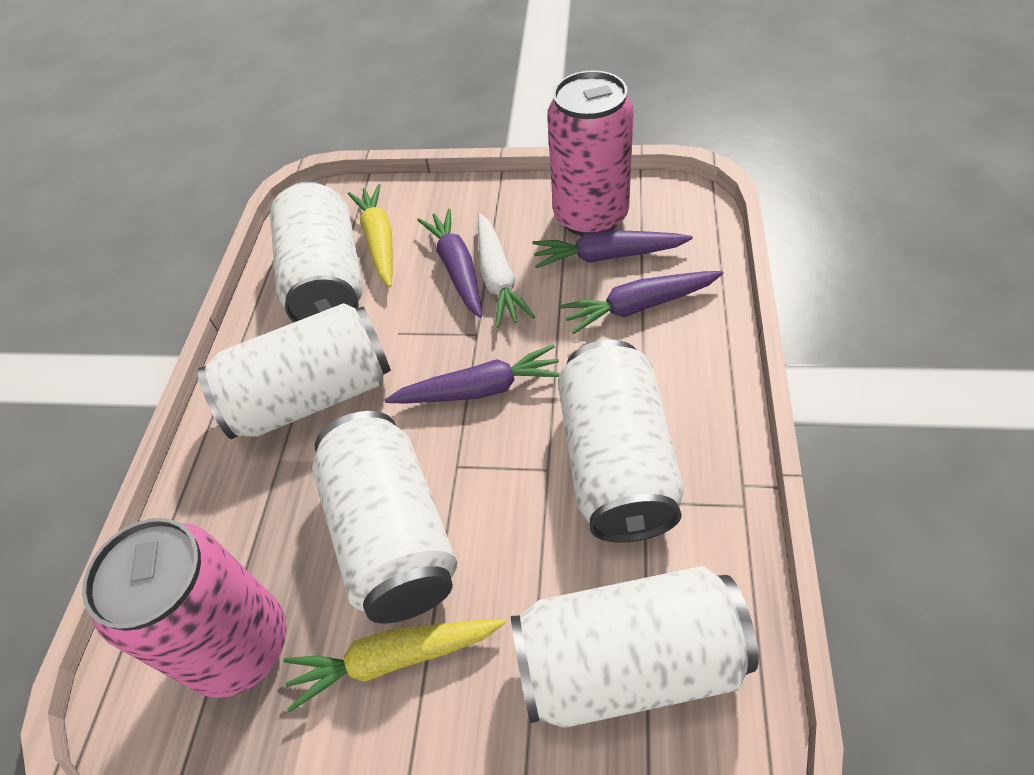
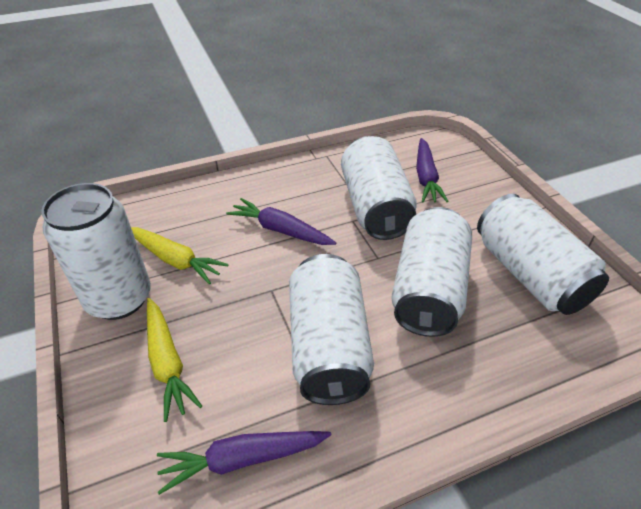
pink can: [82,518,287,698] [547,70,634,236] = 2 -> none = 0
purple carrot: [385,345,560,404] [417,209,482,318] [532,230,693,268] [560,271,723,334] = 4 -> [157,431,331,495] [226,198,336,245] [416,138,449,202] = 3
white carrot: [478,213,535,328] = 1 -> none = 0

